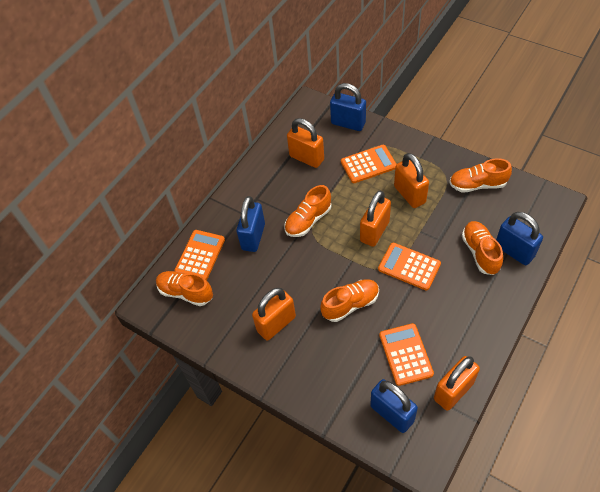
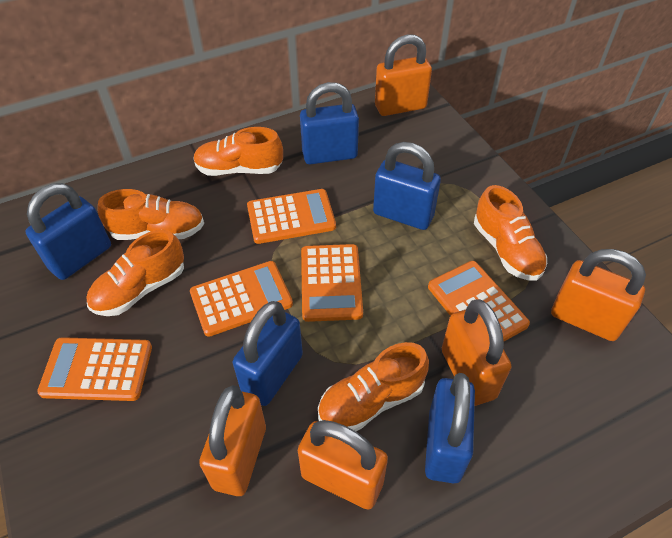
blue padlock: [236,196,265,252] [330,83,366,131] [370,379,418,433] [496,212,543,265] = 4 -> [25,183,111,280] [233,301,303,406] [300,82,359,164] [373,142,441,230] [425,373,475,483] = 5
orange calculator: [175,230,225,280] [341,145,396,183] [378,243,441,290] [379,323,434,386] = 4 -> [37,337,152,401] [190,261,293,337] [247,189,336,244] [301,244,363,322] [428,261,530,341] = 5

